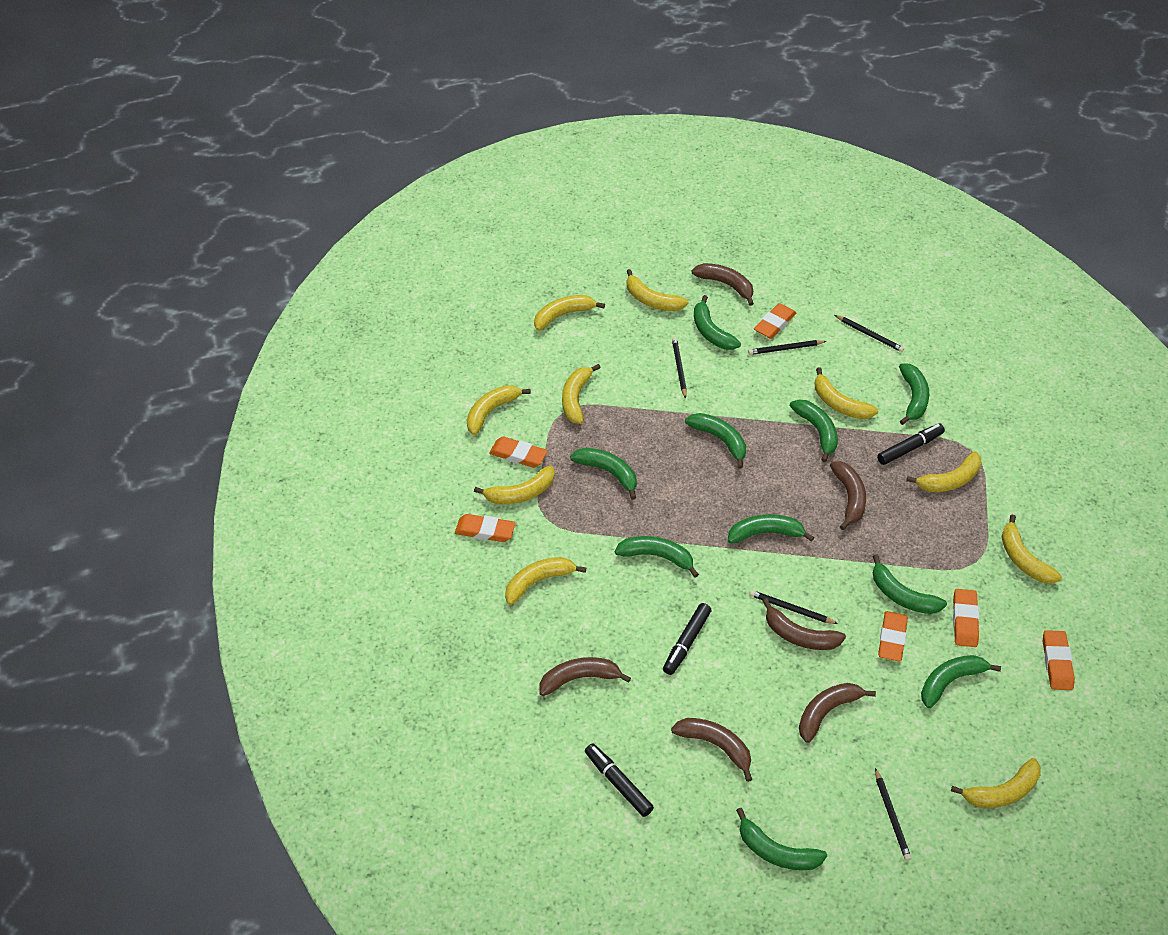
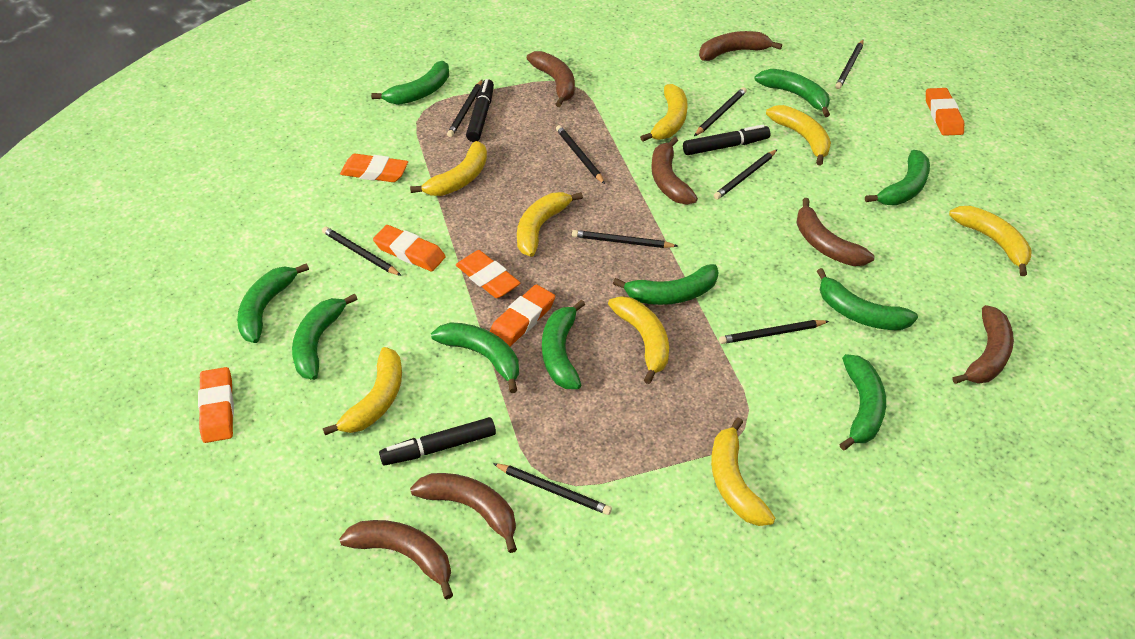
black pencil: [672,337,687,399] [748,340,827,355] [750,590,838,624] [835,315,904,352] [875,768,911,861] = 5 -> [322,227,401,276] [447,80,482,137] [493,463,612,515] [556,125,605,184] [572,230,677,248] [694,87,747,136] [714,149,777,200] [719,320,829,344] [835,40,864,89] = 9
brown banana: [540,657,631,696] [671,718,752,782] [691,263,754,306] [763,598,846,650] [799,683,876,743] [830,461,866,530] = 6 -> [339,520,453,599] [410,473,517,553] [527,51,575,107] [651,137,698,205] [699,31,782,61] [797,198,875,266] [952,305,1014,384] = 7
yellow banana: [467,385,531,435] [474,465,555,504] [505,557,586,605] [534,295,605,331] [562,364,601,424] [627,269,689,311] [815,367,878,419] [906,451,981,492] [951,758,1041,808] [1002,515,1062,584] = 10 -> [323,347,402,435] [410,141,487,196] [517,192,583,257] [608,296,669,384] [640,84,688,142] [711,417,775,526] [766,105,831,165] [949,206,1032,276] = 8

